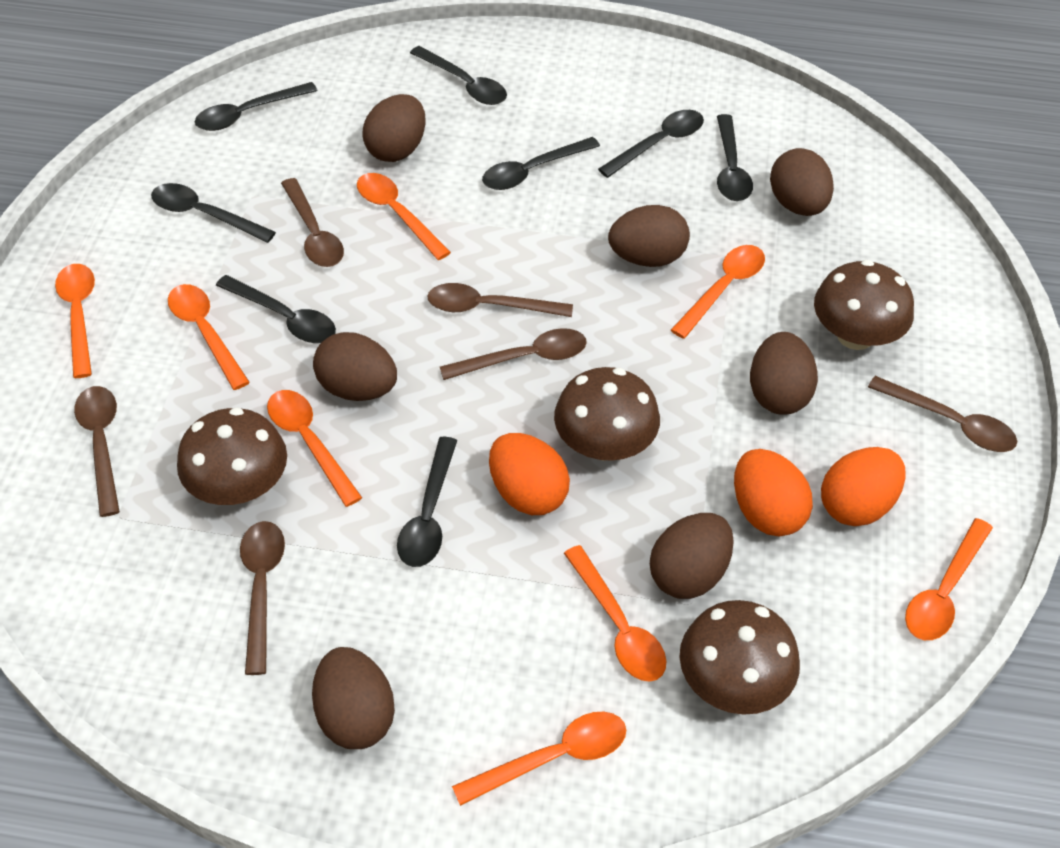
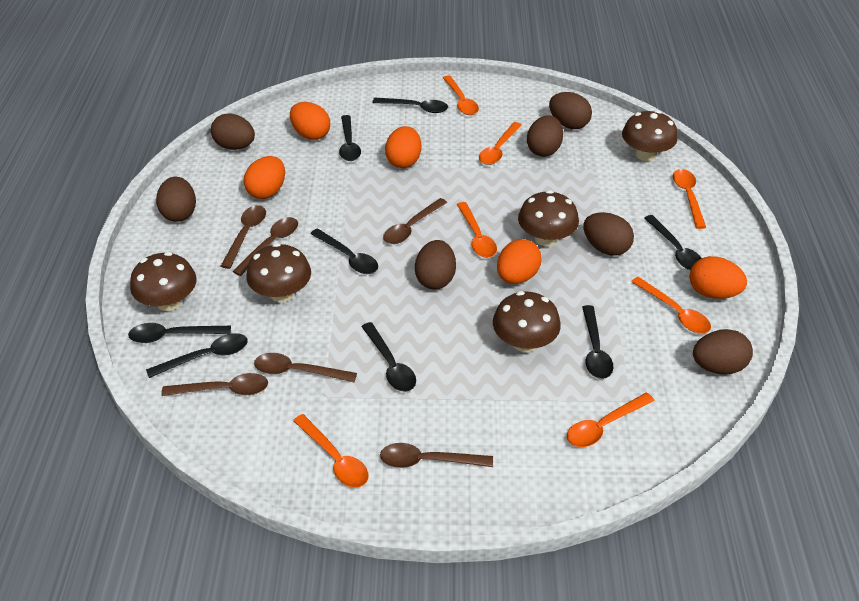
brown mushroom: [177,407,287,505] [554,367,660,461] [679,600,800,715] [814,260,914,350] = 4 -> [130,252,197,311] [246,243,311,302] [493,291,561,352] [518,190,579,246] [622,110,678,161] = 5
orange egg: [489,433,570,515] [734,449,813,536] [821,447,906,526] = 3 -> [244,156,285,199] [290,102,330,140] [385,126,421,168] [497,239,542,284] [689,256,747,299] = 5
orange spoon: [55,264,95,378] [168,284,250,390] [267,390,362,507] [357,173,451,260] [452,712,626,806] [564,545,666,682] [671,245,765,339] [905,518,993,640] = 8 -> [293,414,369,488] [443,75,479,115] [457,202,497,258] [479,122,522,165] [567,393,655,447] [631,277,711,333] [673,169,706,229] = 7

